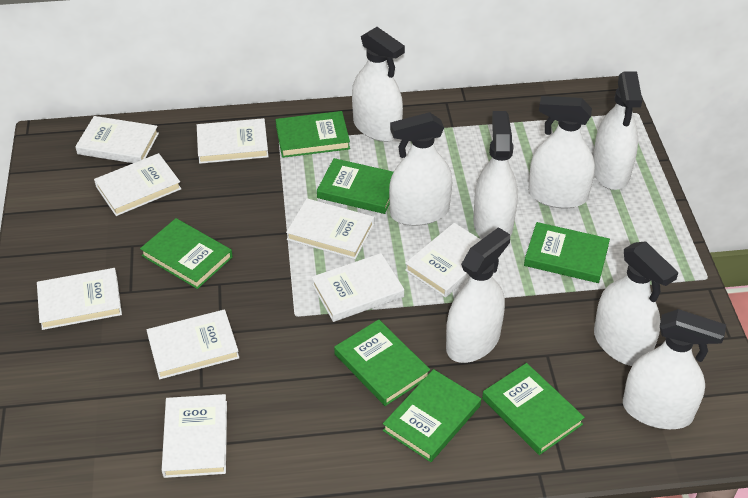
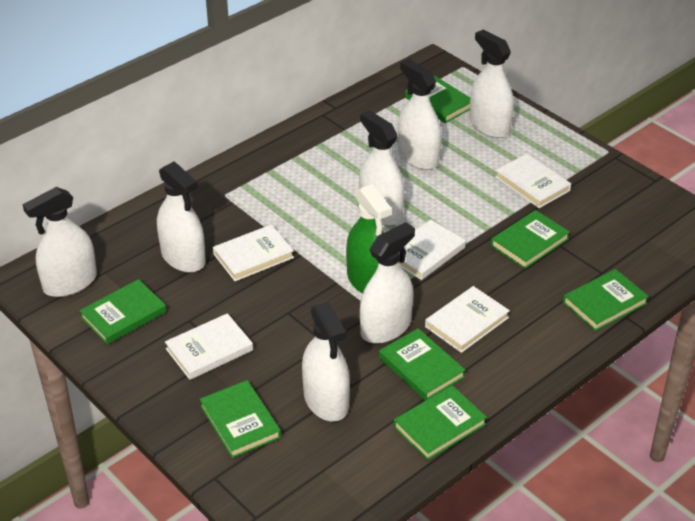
green spray bottle: none = 0 -> [346,184,392,294] = 1
white book: [37,268,122,330] [75,116,159,163] [94,153,181,216] [146,309,239,379] [162,394,227,478] [197,118,269,164] [286,198,374,259] [311,253,404,322] [405,223,481,298] = 9 -> [165,313,253,380] [213,225,294,281] [398,220,466,280] [425,286,510,353] [495,154,571,208] = 5
white spray bottle: [352,27,405,142] [389,112,452,226] [446,227,510,363] [473,111,518,239] [528,96,595,208] [593,71,642,190] [594,241,679,366] [623,309,726,429] = 8 -> [22,187,97,297] [157,161,206,273] [302,301,350,422] [359,110,405,225] [360,222,415,344] [398,59,442,170] [469,29,514,138] = 7

